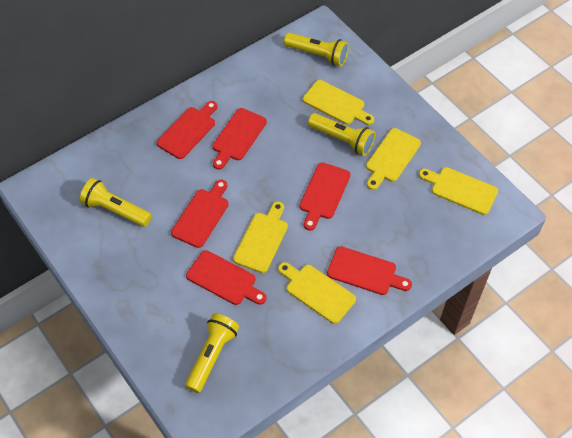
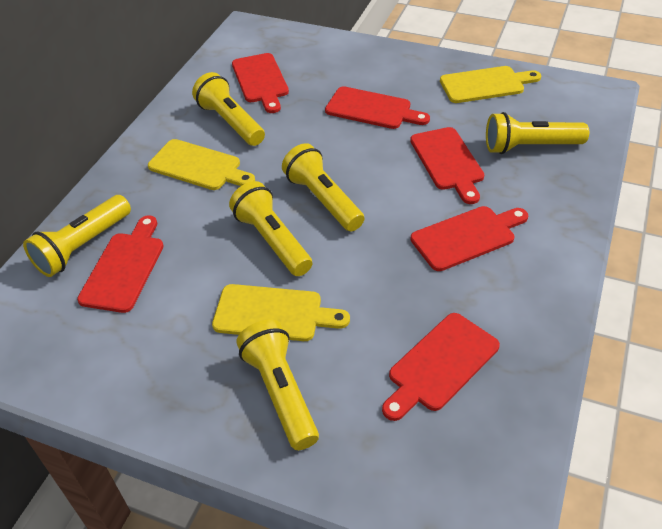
yellow cutting board: [233,201,288,273] [278,262,356,324] [303,80,374,125] [366,128,421,190] [419,167,498,215] = 5 -> [148,139,255,190] [212,284,350,341] [440,66,541,103] = 3
yellow flashlight: [80,178,152,227] [185,313,239,393] [284,33,349,66] [308,113,375,156] = 4 -> [23,195,131,277] [192,72,265,146] [229,181,312,276] [236,320,319,450] [282,143,364,231] [486,112,589,154] = 6

